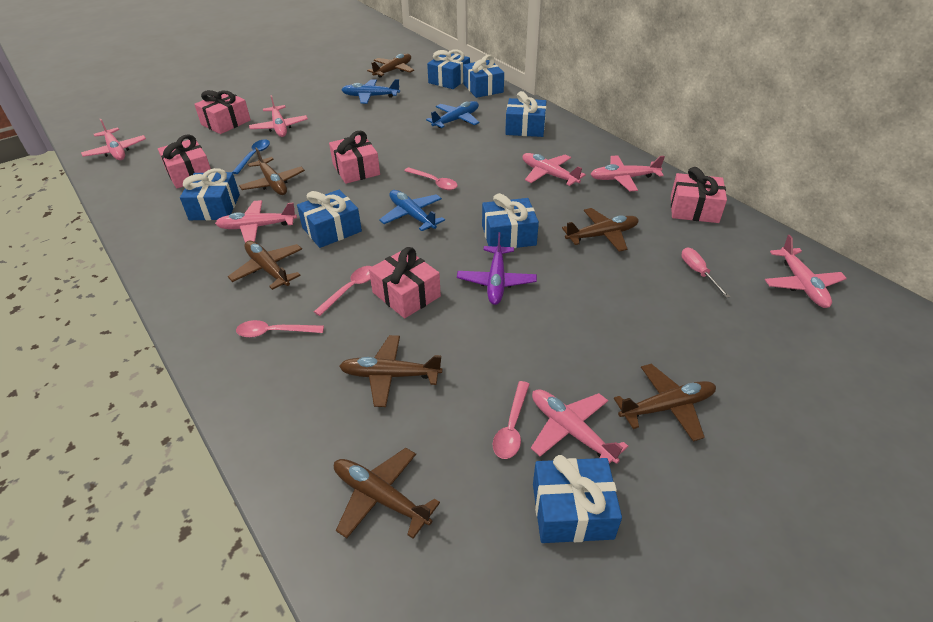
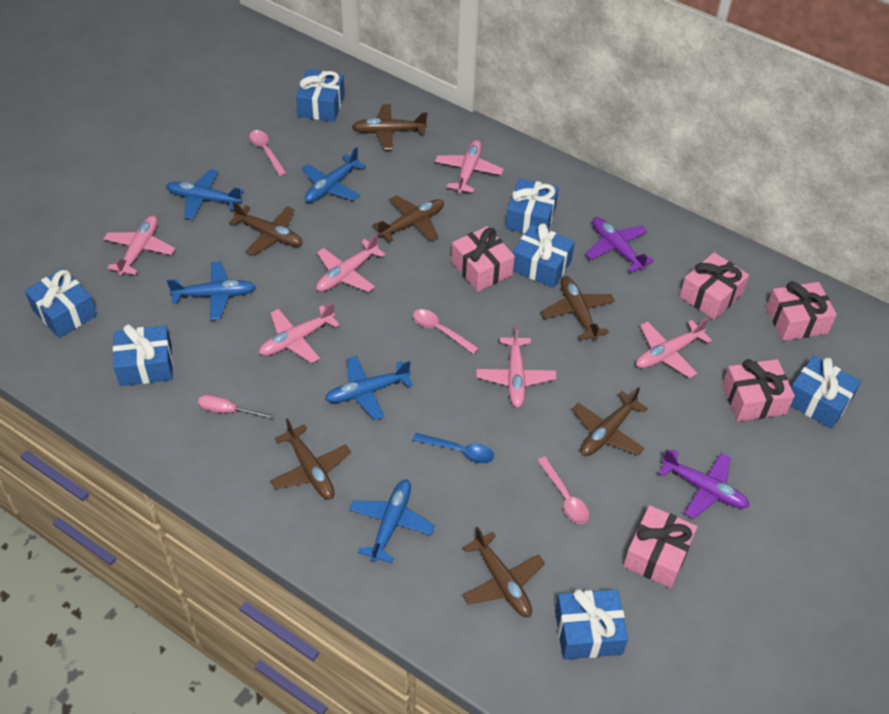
blue plane: [342,79,400,104] [379,190,445,231] [426,101,480,128] = 3 -> [166,169,244,220] [167,262,256,320] [302,147,366,203] [325,356,413,420] [349,480,435,563] = 5
pink plane: [81,119,146,160] [215,200,297,243] [249,95,308,137] [523,153,586,186] [531,389,628,464] [590,155,665,191] [765,235,847,308] = 7 -> [103,215,175,275] [259,302,340,363] [316,234,386,292] [435,140,504,193] [476,325,556,408] [636,318,712,378] = 6
pink spoon: [236,320,324,338] [314,266,372,316] [404,167,458,190] [492,381,530,459] = 4 -> [249,130,287,176] [413,309,479,354] [537,457,589,524] = 3
purple plane: [457,232,537,305] = 1 -> [585,217,654,273] [658,449,750,519] = 2

